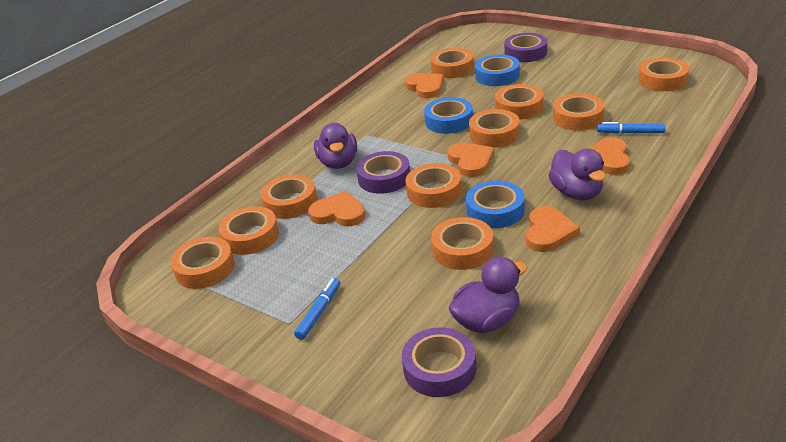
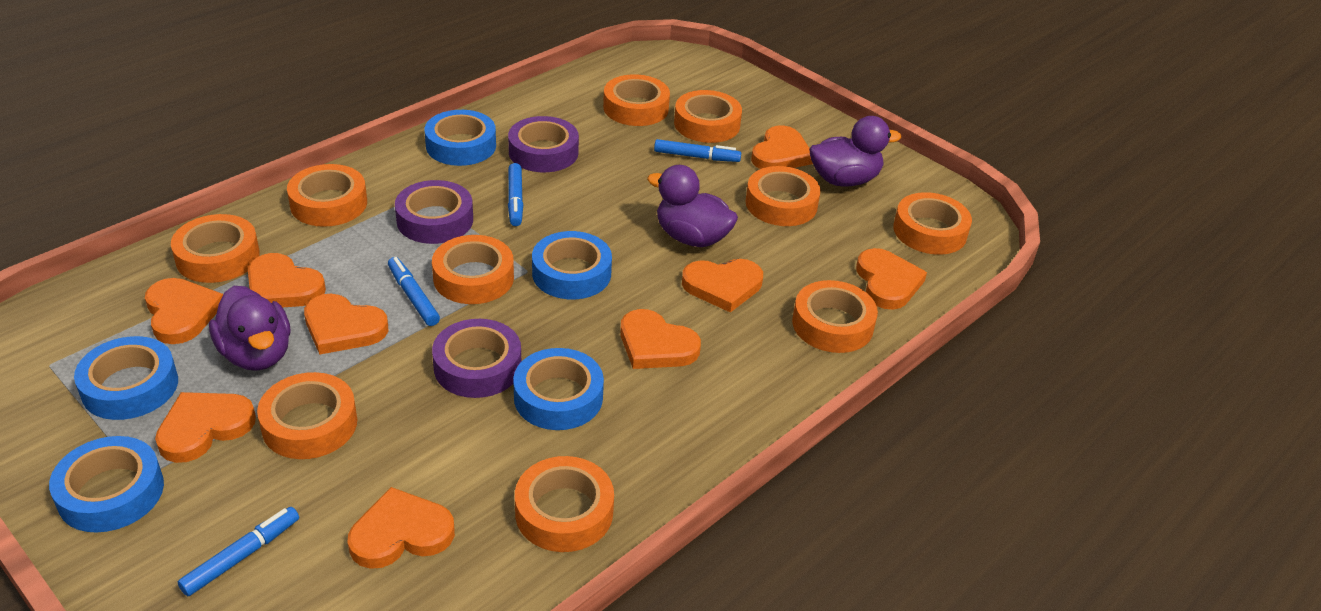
blue marker: [294,278,340,340] [597,122,666,134] = 2 -> [178,507,299,596] [388,257,440,326] [508,163,523,226] [654,139,741,162] = 4
blue tape: [424,97,473,134] [466,181,525,228] [475,54,520,86] = 3 -> [49,436,164,533] [74,336,178,420] [425,110,496,166] [513,348,604,430] [532,231,612,299] = 5
orange heart: [308,191,366,227] [405,73,444,98] [447,142,494,177] [526,206,580,252] [588,137,630,175] = 5 -> [145,278,223,344] [155,392,256,463] [248,253,326,307] [304,294,388,355] [347,487,455,569] [620,309,701,369] [682,259,763,313] [751,125,813,169] [856,248,927,310] = 9

